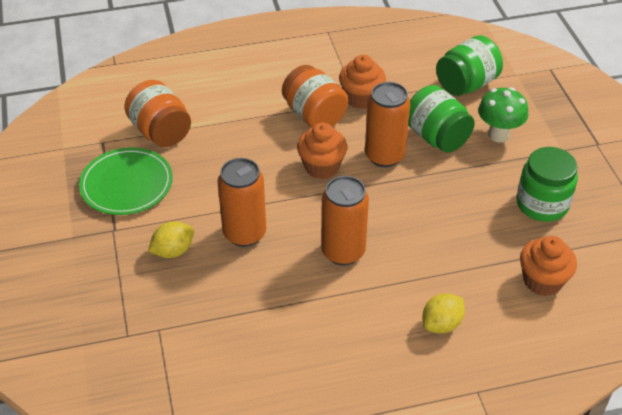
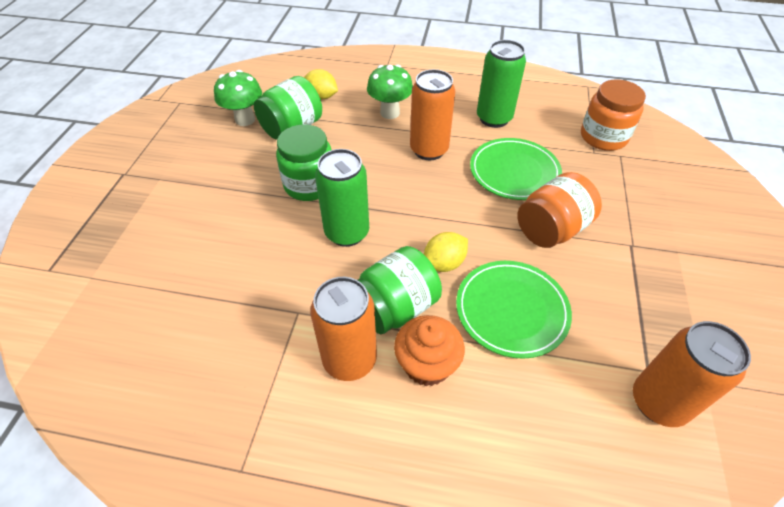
green can: none = 0 -> [315,149,369,247] [477,40,526,128] = 2
green mushroom: [478,87,528,143] = 1 -> [214,70,262,126] [367,64,413,119] = 2
green plate: [79,147,173,215] = 1 -> [456,261,572,359] [470,138,562,200] = 2
orange cupcake: [297,123,347,179] [339,55,386,109] [520,236,577,296] = 3 -> [394,315,465,386] = 1

